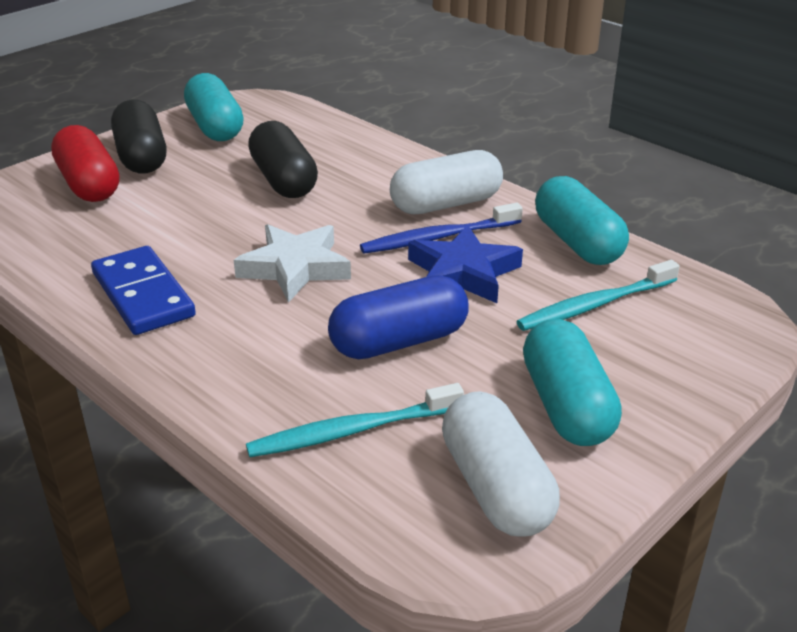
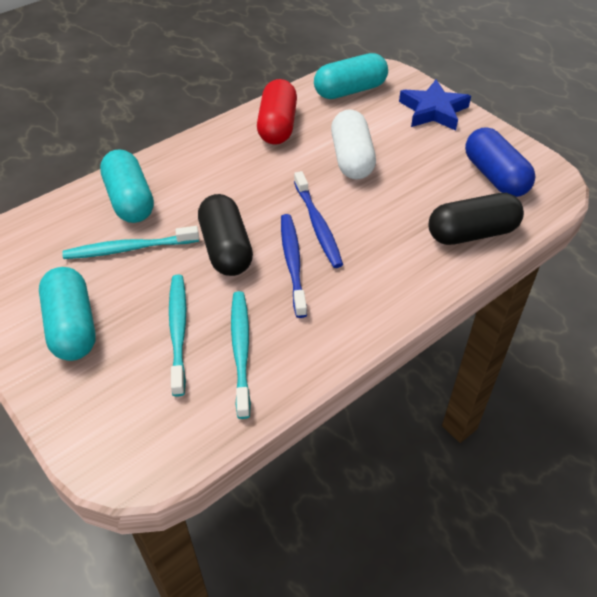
blue domino: [91,246,196,335] = 1 -> none = 0
blue toothbrush: [360,203,523,254] = 1 -> [281,214,307,318] [294,171,343,268] = 2
turquoise toothbrush: [246,383,464,457] [516,260,680,331] = 2 -> [62,226,199,259] [169,274,186,397] [231,291,251,419] = 3
white capsule: [390,150,503,214] [442,391,560,537] = 2 -> [331,109,376,180] = 1
white star: [234,224,351,303] = 1 -> none = 0

